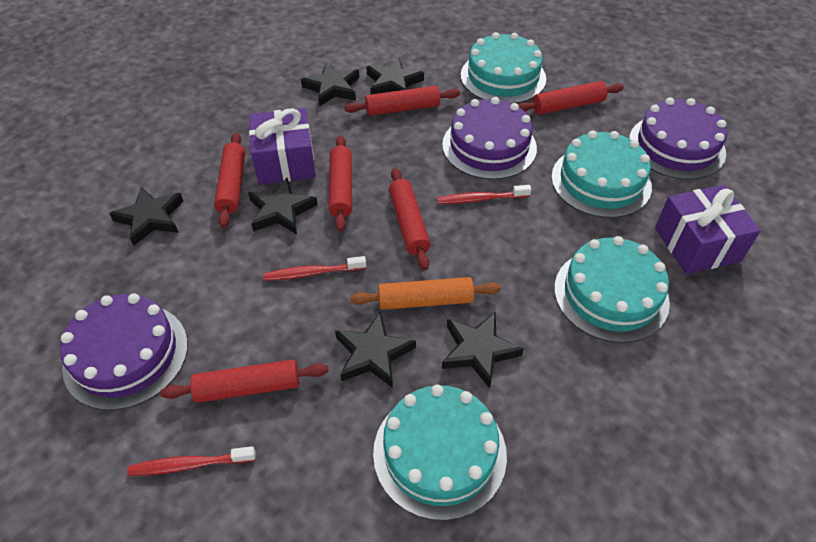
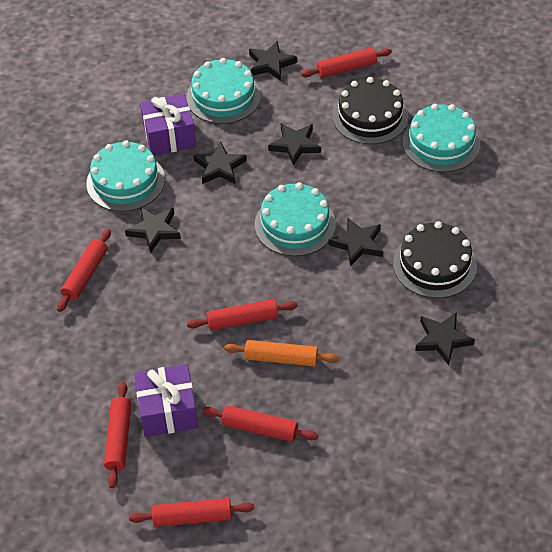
black cake: none = 0 -> [332,77,409,144] [393,221,477,298] = 2
purple cake: [60,293,188,410] [442,97,537,180] [629,97,727,180] = 3 -> none = 0
red toothbrush: [127,446,256,476] [263,256,366,281] [437,185,531,204] = 3 -> none = 0

